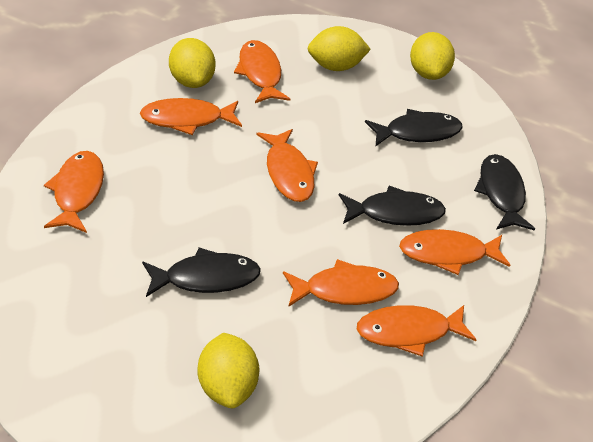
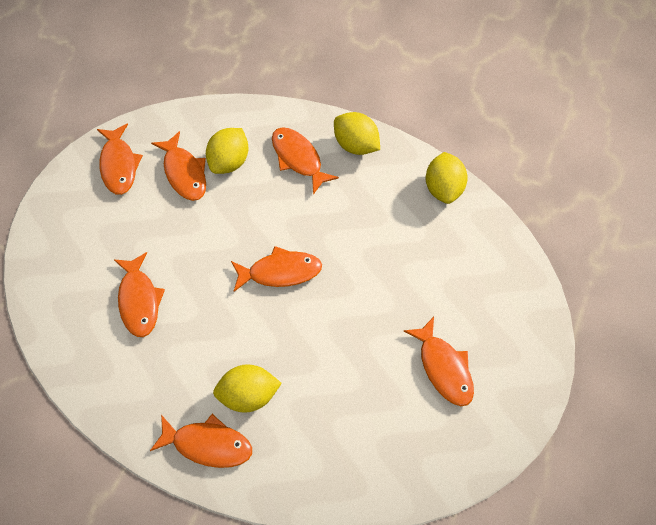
black fish: [142,247,261,297] [339,186,446,226] [365,109,463,146] [474,154,535,231] = 4 -> none = 0

